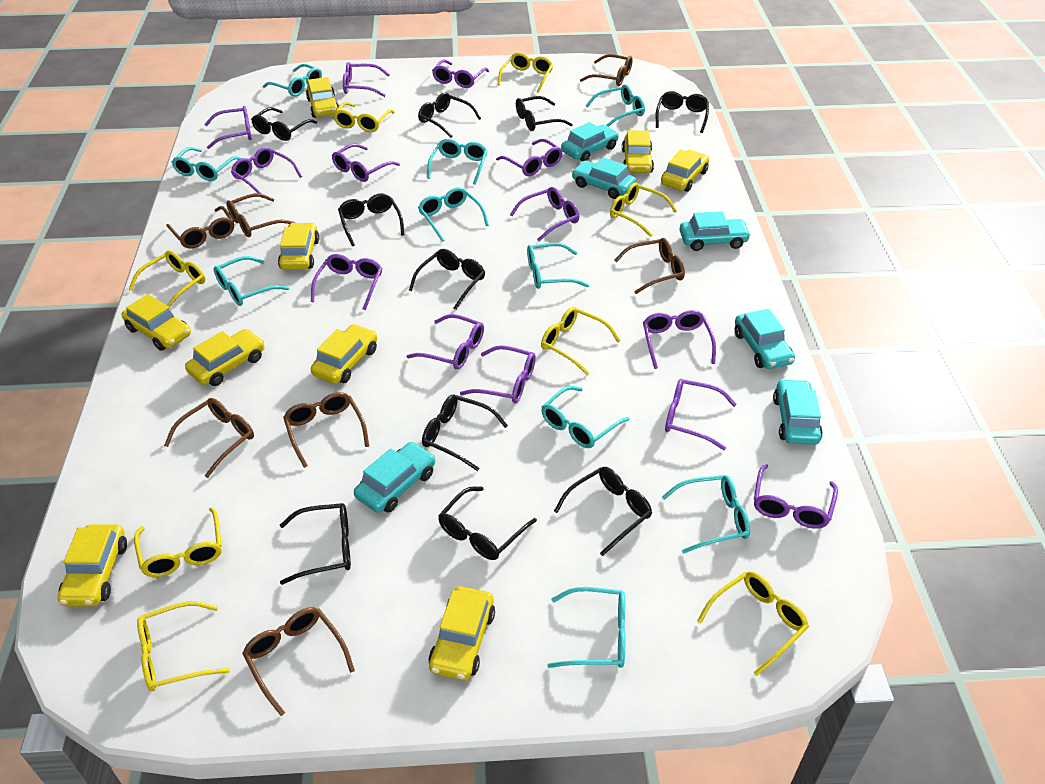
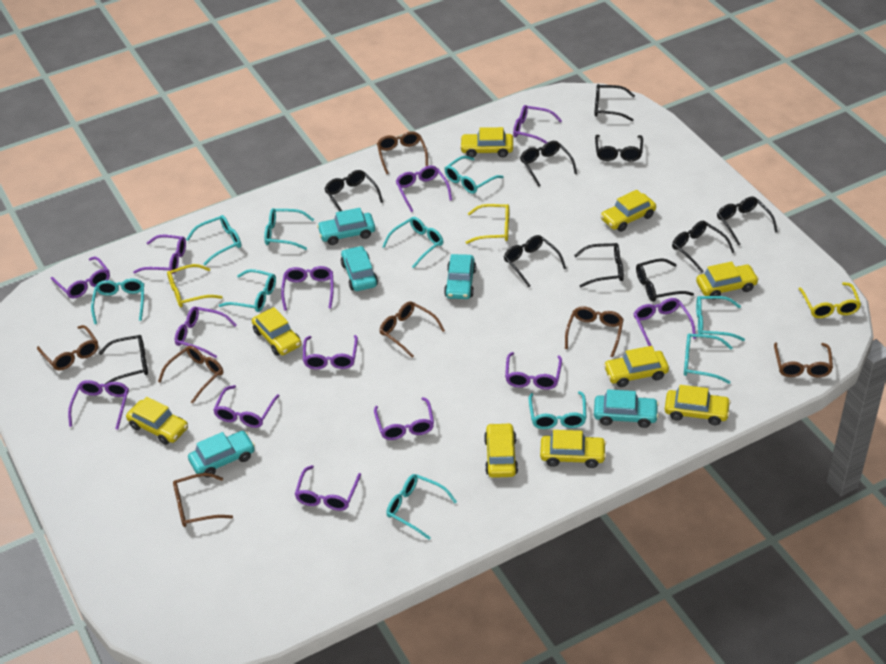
turquoise car: [354,442,435,513] [561,122,619,161] [572,157,636,199] [680,211,751,251] [735,309,795,369] [773,379,823,445] = 6 -> [188,431,255,477] [317,208,375,245] [341,246,378,291] [444,254,476,299] [594,389,659,428] = 5
yellow glasses: [129,250,205,308] [134,507,222,577] [137,601,230,691] [333,102,395,132] [497,53,553,93] [541,307,621,375] [610,182,677,237] [697,571,809,676] = 8 -> [167,264,223,307] [465,204,509,244] [798,282,861,318] = 3

